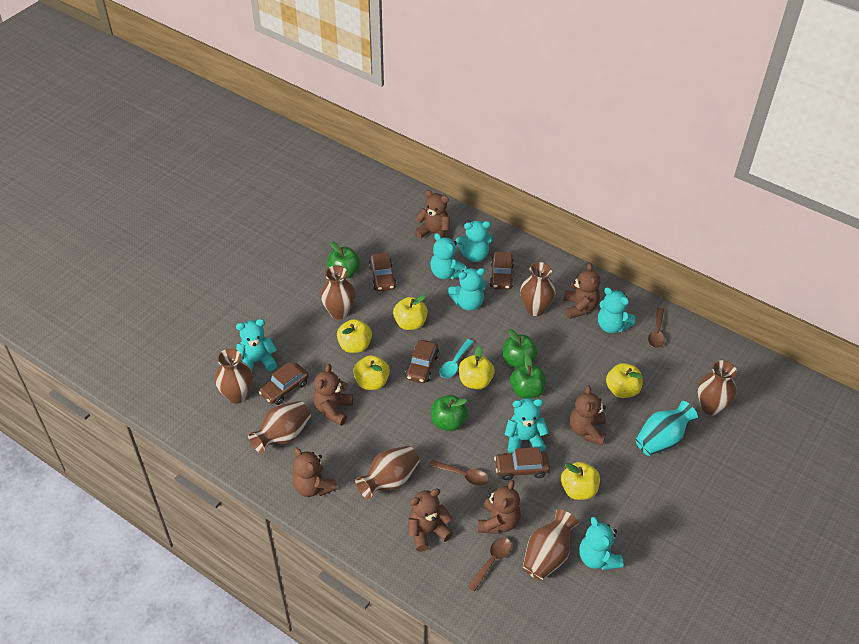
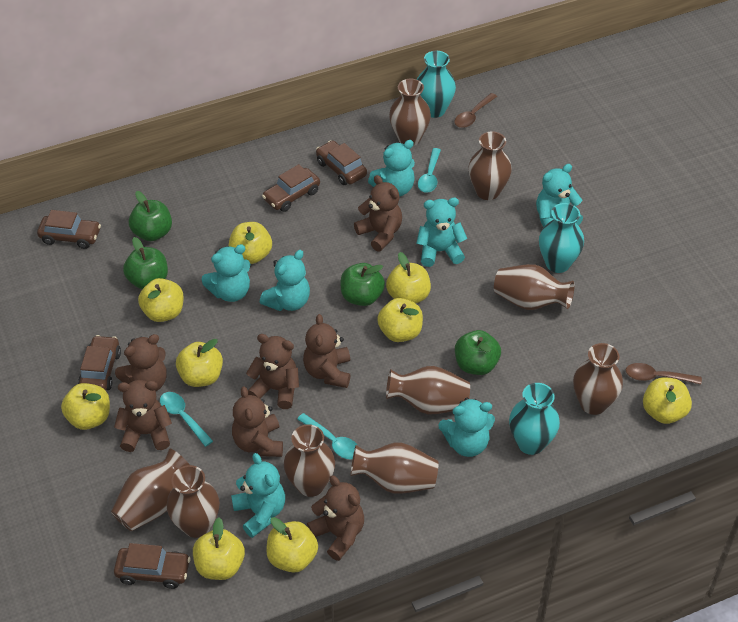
brown spoon: [429,460,489,486] [468,538,512,592] [648,308,664,348] = 3 -> [455,93,497,128] [626,363,702,384] = 2
brown vase: [215,348,253,404] [248,401,311,453] [320,265,356,320] [355,446,419,499] [520,262,556,316] [523,509,579,580] [698,360,737,416] = 7 -> [111,448,190,531] [167,465,220,538] [284,424,335,497] [350,443,439,494] [386,366,470,414] [389,79,431,146] [468,131,512,200] [494,264,575,310] [573,343,623,415] = 9
turquoise spoon: [440,339,473,378] = 1 -> [160,392,213,447] [297,413,358,460] [418,148,441,193] = 3
turquoise vase: [636,401,698,456] = 1 -> [417,51,456,118] [509,383,560,455] [539,203,584,273] = 3
yellow apple: [337,319,372,353] [353,355,390,390] [393,295,428,330] [459,346,495,389] [561,462,600,500] [606,363,642,398] = 6 -> [61,383,110,430] [138,278,184,322] [176,339,223,387] [193,518,245,580] [229,222,272,264] [266,517,318,573] [377,298,423,342] [386,252,431,303] [643,377,692,424] = 9

